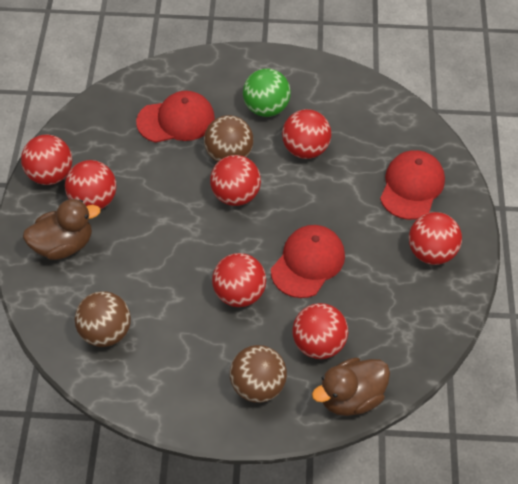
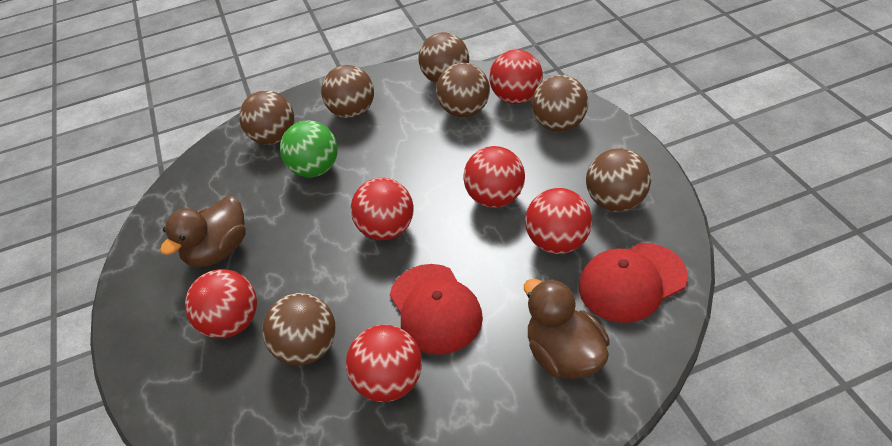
brown ball: [75,291,131,347] [204,115,253,162] [230,345,287,403] = 3 -> [239,91,294,145] [262,293,336,365] [321,65,374,118] [419,32,469,83] [436,63,490,117] [532,75,588,132] [586,148,651,212] = 7
red ball: [21,134,72,185] [65,160,117,209] [210,155,261,206] [212,253,266,307] [282,109,331,159] [292,303,348,359] [409,212,462,265] = 7 -> [185,269,257,338] [346,325,422,402] [351,178,413,240] [463,146,525,208] [489,50,543,104] [525,188,592,254] = 6
red cap: [136,91,215,143] [271,225,345,298] [380,150,445,220] = 3 -> [390,264,483,355] [579,243,688,323] = 2

